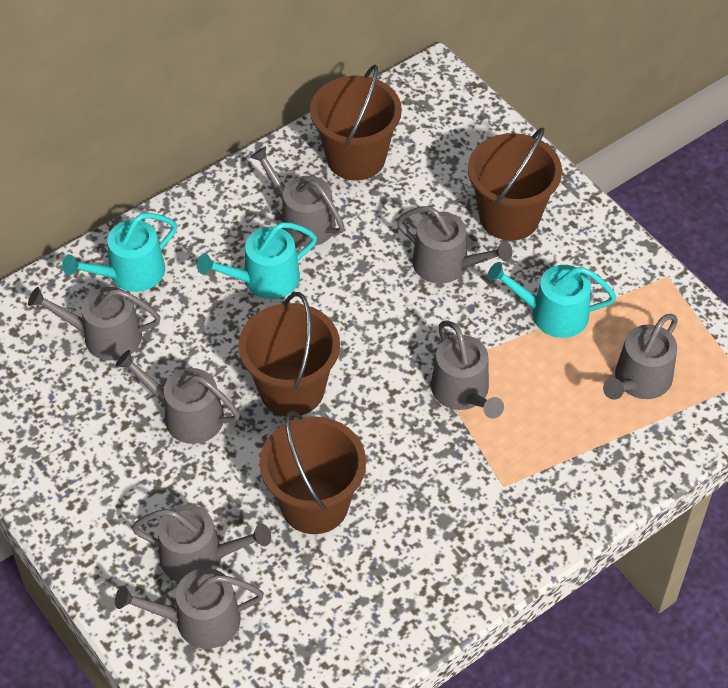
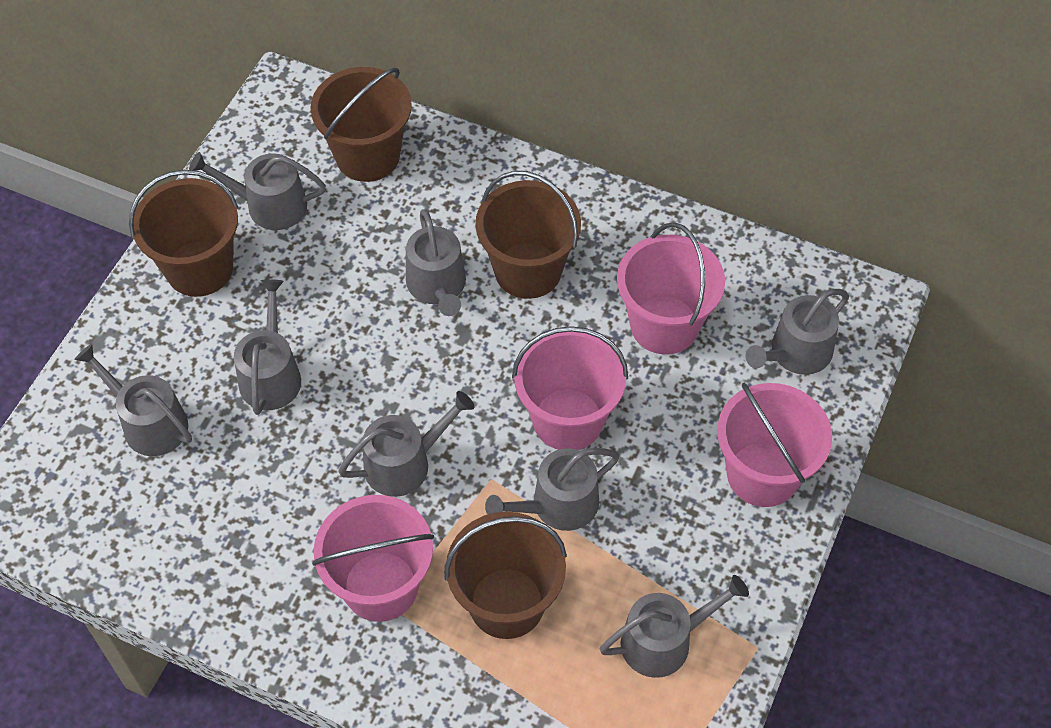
pink bucket: none = 0 -> [312,495,434,622] [512,326,628,450] [617,223,725,354] [717,383,832,507] = 4
turquoise watering can: [62,213,177,292] [197,222,317,299] [487,262,616,338] = 3 -> none = 0

